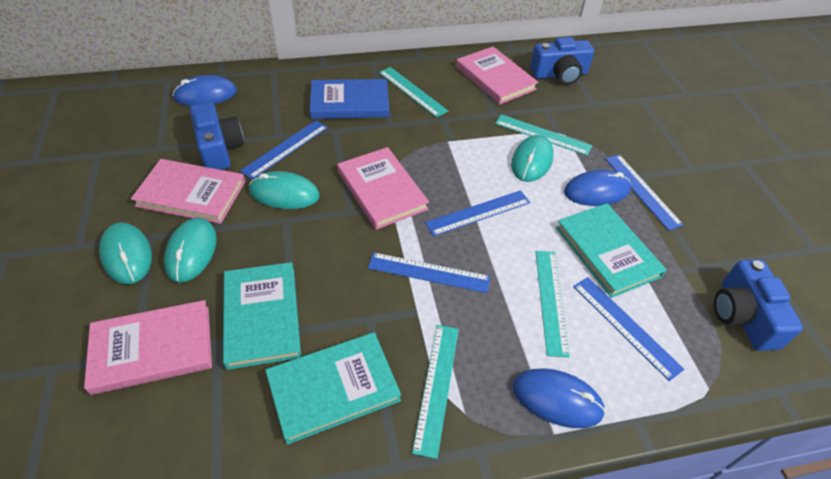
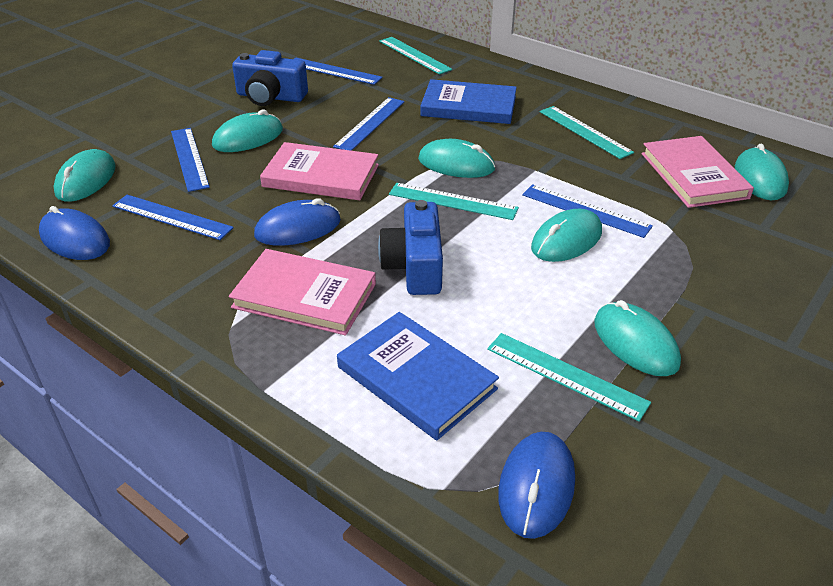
blue book: [310,79,389,119] = 1 -> [337,312,499,440] [420,79,517,124] = 2
blue camera: [190,102,244,170] [530,37,594,85] [714,260,803,351] = 3 -> [232,50,308,106] [378,200,443,295] = 2
pink book: [84,300,212,395] [131,159,245,224] [337,147,429,230] [456,46,538,104] = 4 -> [229,249,376,335] [260,142,379,200] [641,136,754,208] = 3
turquoise book: [223,262,301,370] [265,332,401,445] [556,203,667,298] = 3 -> none = 0
turquoise mouse: [99,222,152,284] [164,218,217,283] [249,171,320,209] [511,135,554,182] = 4 -> [54,149,116,202] [212,109,283,152] [418,139,495,178] [531,209,602,262] [594,300,681,376] [735,144,789,200] = 6

